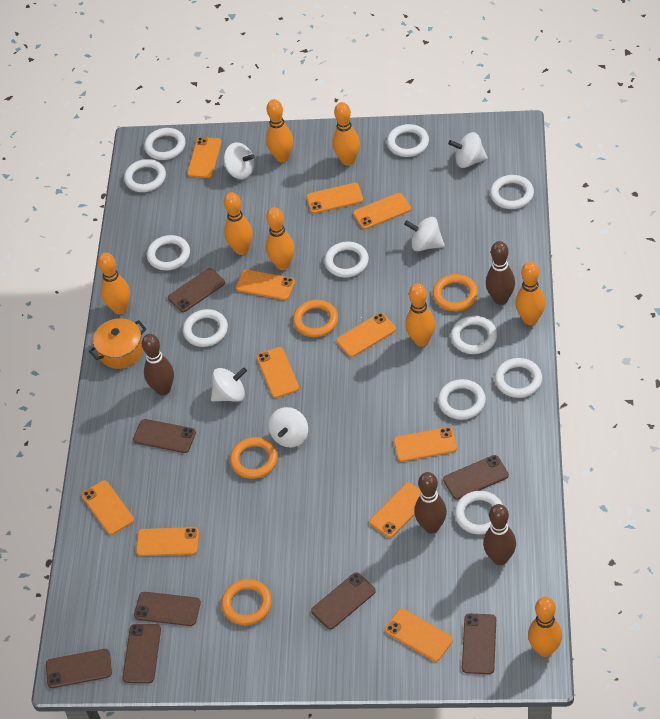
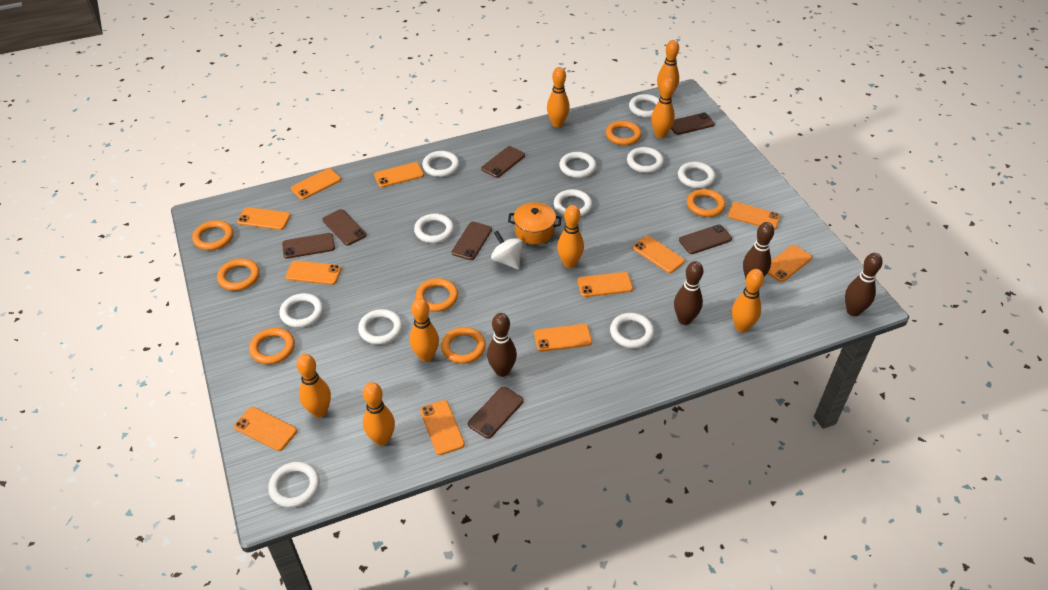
brown phone: [46,649,112,688] [123,624,161,683] [133,419,196,453] [134,592,201,626] [168,268,225,312] [311,573,376,630] [443,455,509,500] [462,614,496,674] = 8 -> [282,233,335,259] [322,209,367,246] [452,222,492,260] [468,387,524,439] [481,146,525,178] [671,113,715,135] [679,224,732,254] = 7
orange ring: [221,579,272,625] [230,437,278,479] [293,300,338,337] [433,274,478,311] = 4 -> [192,220,233,250] [217,259,260,291] [249,328,295,364] [416,278,458,312] [441,327,486,364] [606,121,641,145] [687,189,726,217] = 7
white spinning top: [211,367,247,402] [224,142,255,179] [268,407,308,448] [404,217,445,251] [448,132,488,168] = 5 -> [491,230,523,270] = 1

